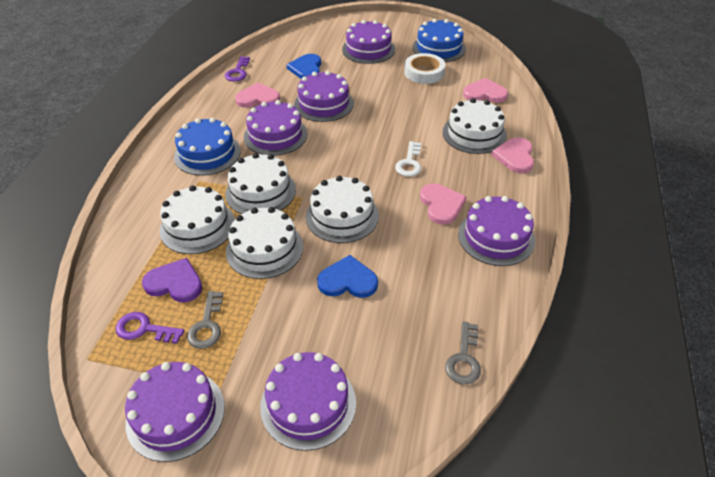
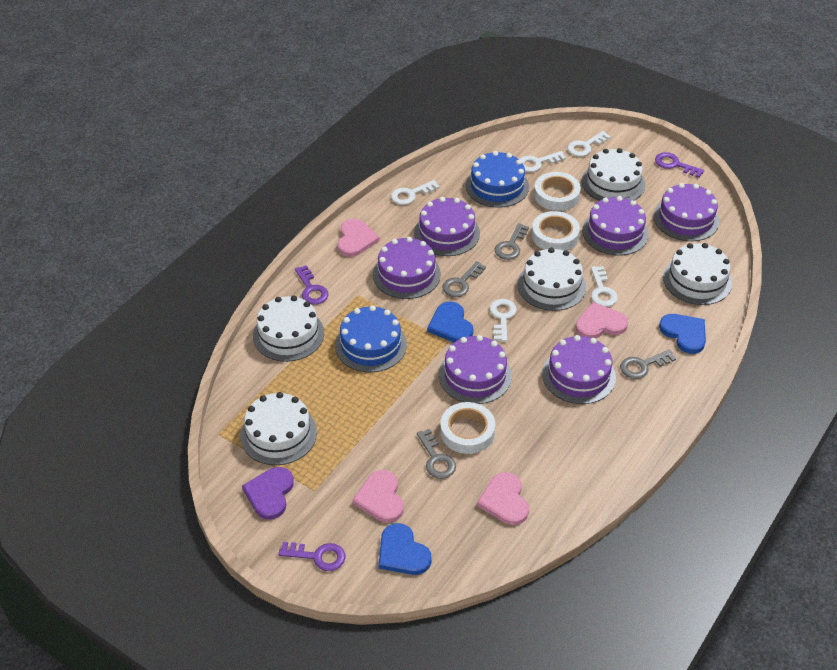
blue heart: [287,54,321,79] [317,255,378,298] = 2 -> [379,523,431,575] [427,302,474,342] [659,314,706,354] = 3
grey key: [187,291,223,349] [445,321,481,384] = 2 -> [417,429,456,479] [442,261,486,297] [495,223,529,260] [620,350,676,379] = 4
purple key: [115,312,185,344] [225,56,250,82] = 2 -> [279,542,345,571] [295,265,329,305] [655,152,704,178] = 3
white key: [395,141,421,177] = 1 -> [391,180,440,205] [490,299,517,342] [519,151,566,172] [567,131,611,157] [591,266,618,307] = 5
white tape: [404,53,445,84] = 1 -> [440,402,495,454] [532,211,580,251] [534,172,581,211] = 3

